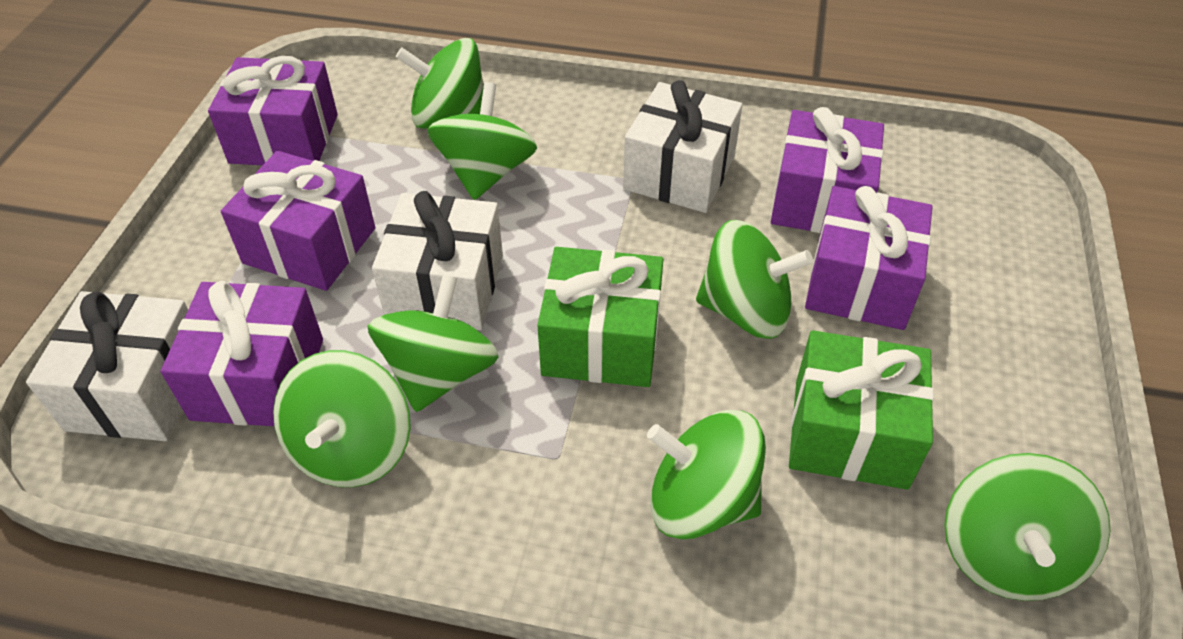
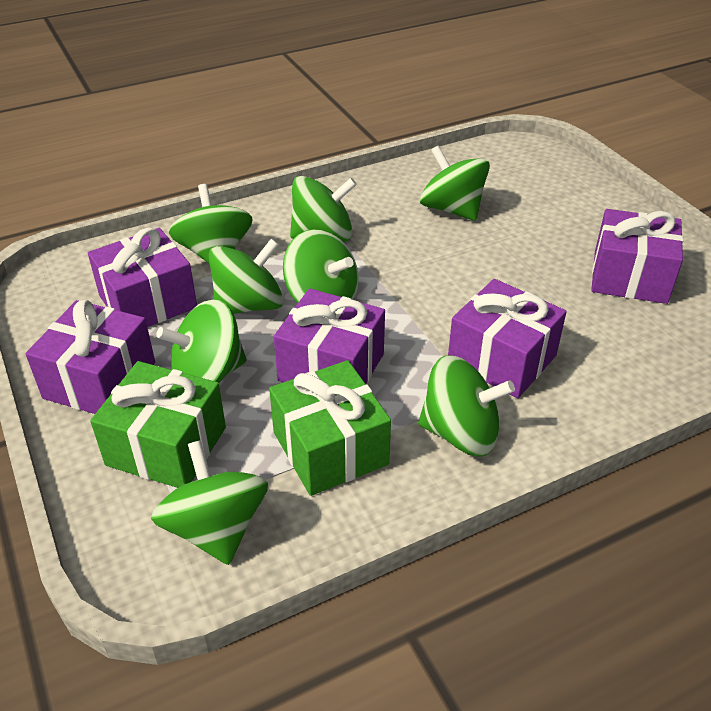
green spinning top: [273,350,411,487] [367,274,499,412] [396,38,484,129] [427,82,537,200] [647,410,766,540] [696,220,813,339] [945,453,1110,601] = 7 -> [151,440,268,565] [156,299,247,383] [169,184,253,264] [209,238,283,314] [283,229,359,304] [290,176,357,242] [418,355,515,457] [420,145,490,221] = 8
white gift: [26,291,188,441] [372,191,503,330] [623,80,743,213] = 3 -> none = 0

